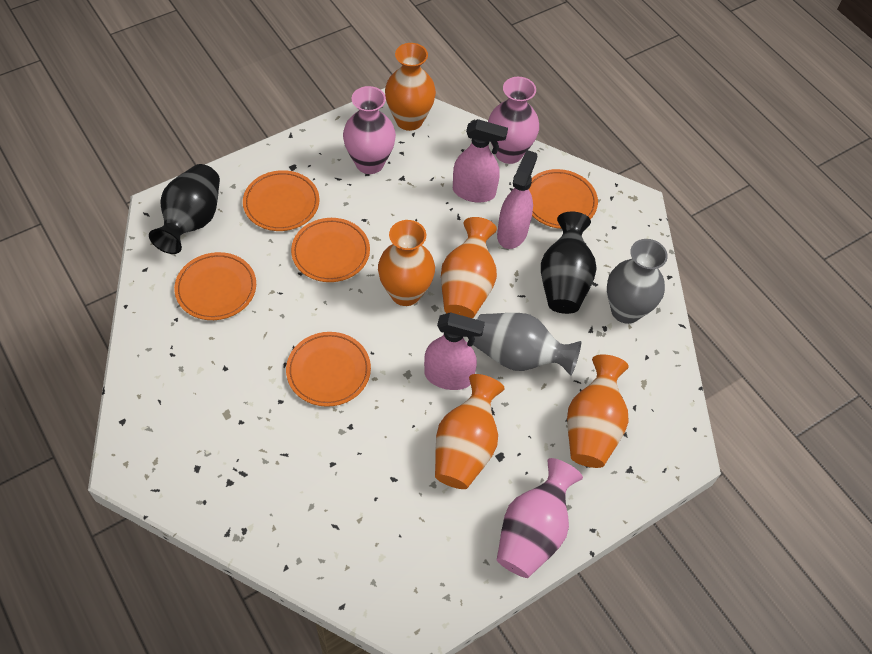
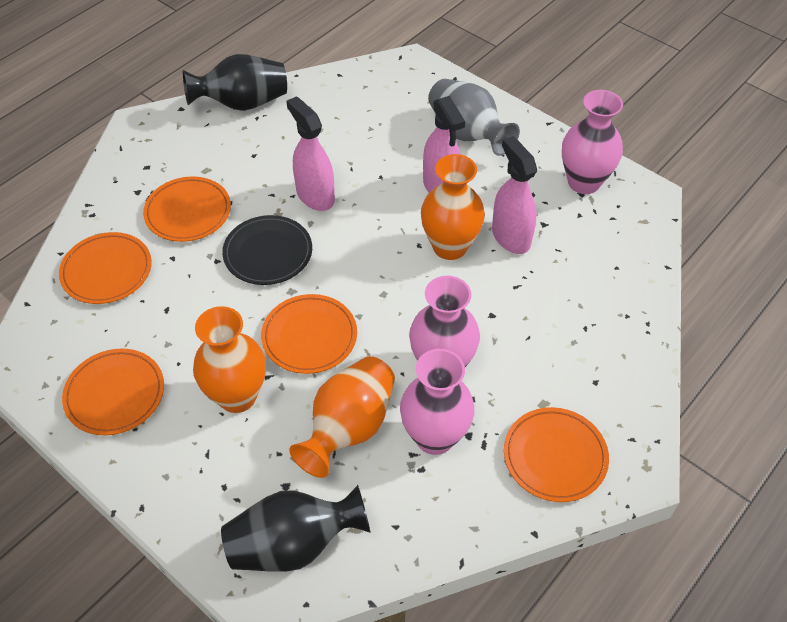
black plate: none = 0 -> [222,215,312,285] = 1
grey vase: [473,313,581,376] [607,239,668,324] = 2 -> [428,79,520,156] = 1
orange vase: [378,220,435,306] [385,43,436,131] [435,374,505,489] [441,217,497,318] [567,354,629,468] = 5 -> [193,306,266,413] [289,356,395,478] [421,154,485,260] = 3

